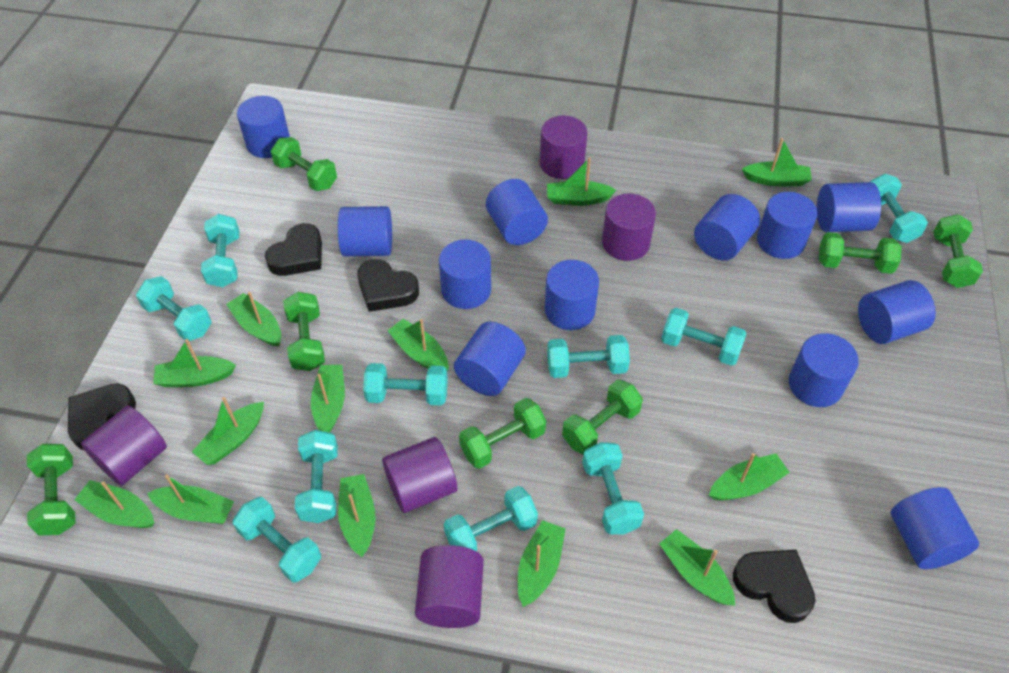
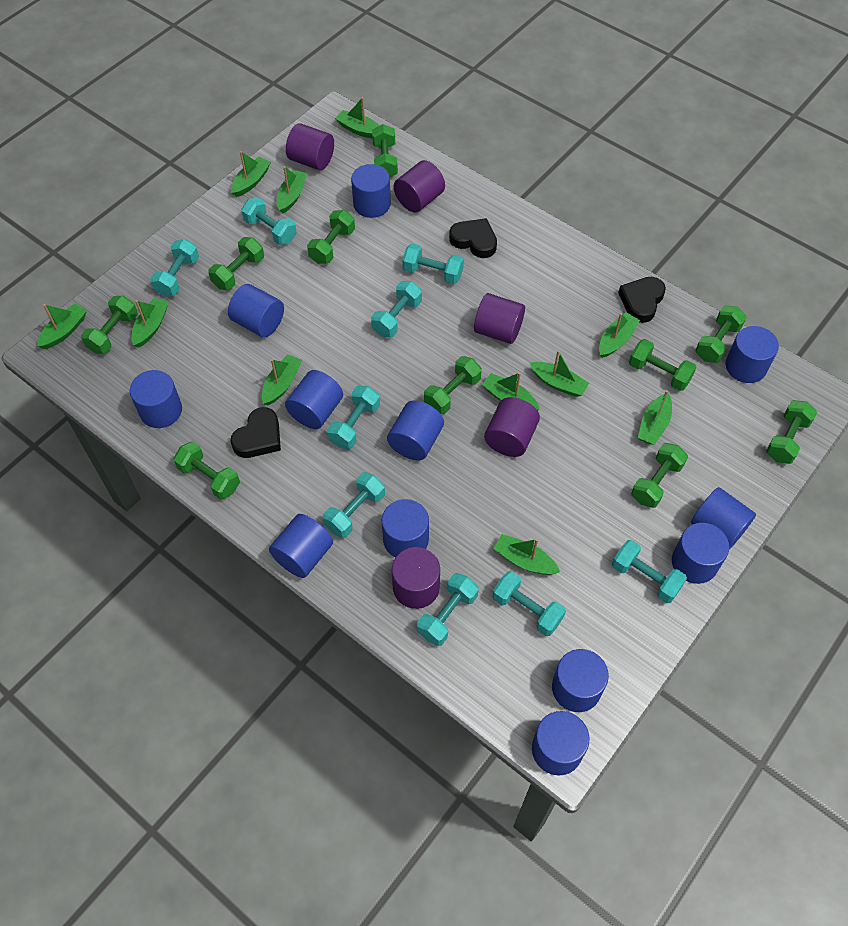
black heart: [68,383,136,450] [265,223,322,276] [358,259,419,312] [733,550,816,623] = 4 -> [231,407,281,458] [449,218,497,258] [618,277,666,323] = 3
green boat: [74,480,154,528] [147,474,234,524] [153,339,236,387] [192,397,264,465] [226,292,281,347] [311,365,345,433] [338,474,375,557] [387,319,448,371] [518,520,566,607] [547,157,616,206] [659,529,735,606] [709,453,790,500] [742,138,812,187] = 13 -> [37,303,87,349] [131,298,169,348] [231,151,271,197] [262,354,302,405] [277,166,307,214] [335,97,380,139] [482,372,540,411] [493,534,560,575] [530,350,589,397] [599,312,640,358] [638,390,672,445] = 11
green dumbbell: [27,444,76,536] [271,137,337,191] [283,292,325,371] [459,398,546,469] [562,379,643,455] [819,232,902,274] [933,214,983,288] = 7 -> [81,296,138,354] [173,441,240,500] [208,237,264,290] [307,210,355,264] [372,124,398,177] [424,356,482,414] [629,339,697,391] [631,443,688,508] [695,306,747,363] [766,400,817,464] = 10
turquoise dumbbell: [136,276,212,341] [201,214,240,287] [233,497,321,583] [295,430,338,523] [363,363,448,406] [444,486,538,551] [547,335,630,378] [583,442,644,534] [661,308,747,366] [870,174,928,243] = 10 -> [150,239,199,297] [241,197,297,245] [323,472,385,538] [327,386,380,449] [371,281,422,337] [402,244,464,284] [417,573,479,646] [492,571,566,636] [612,540,687,603] = 9

